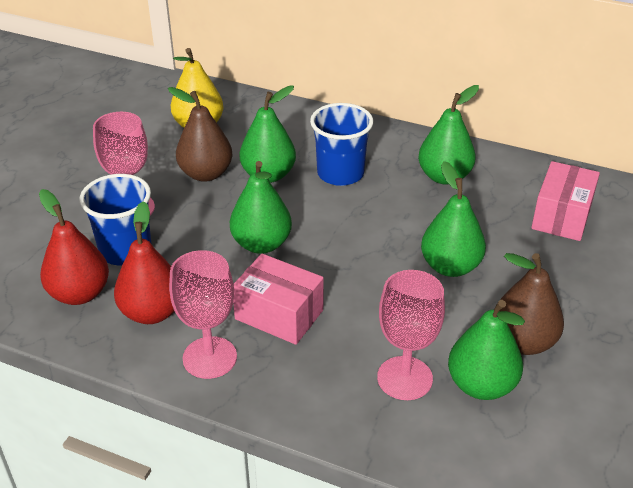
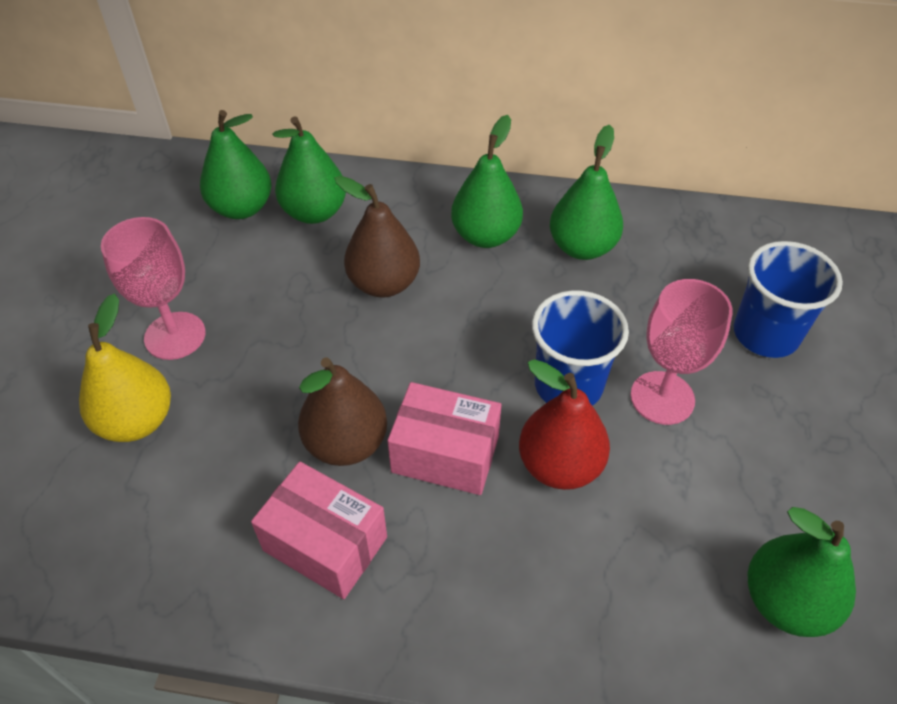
pink goblet: [93,112,155,215] [169,250,237,379] [377,270,445,400] = 3 -> [101,217,206,360] [631,279,733,425] = 2
red pear: [39,189,109,305] [114,201,174,324] = 2 -> [519,359,610,490] = 1

